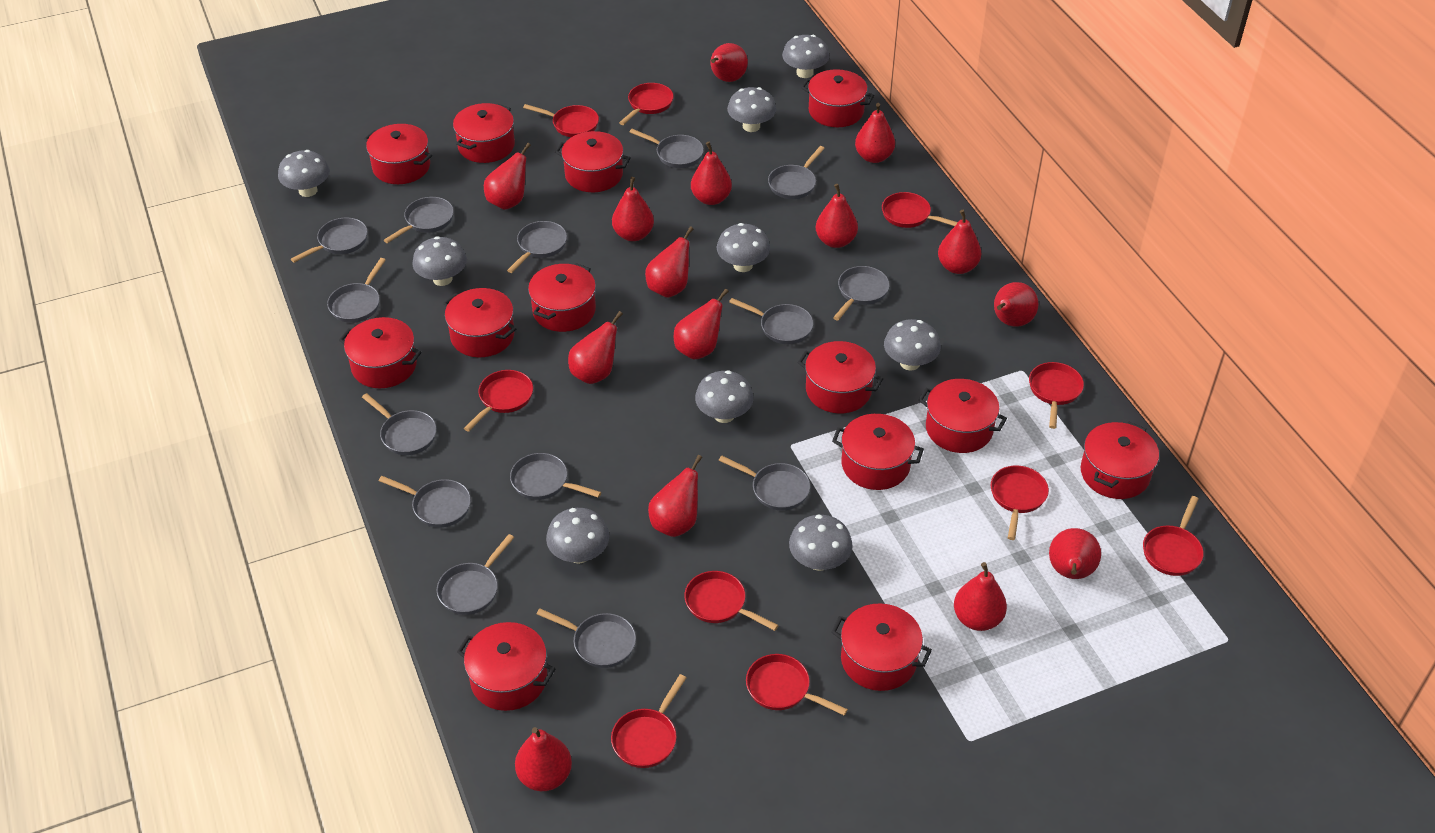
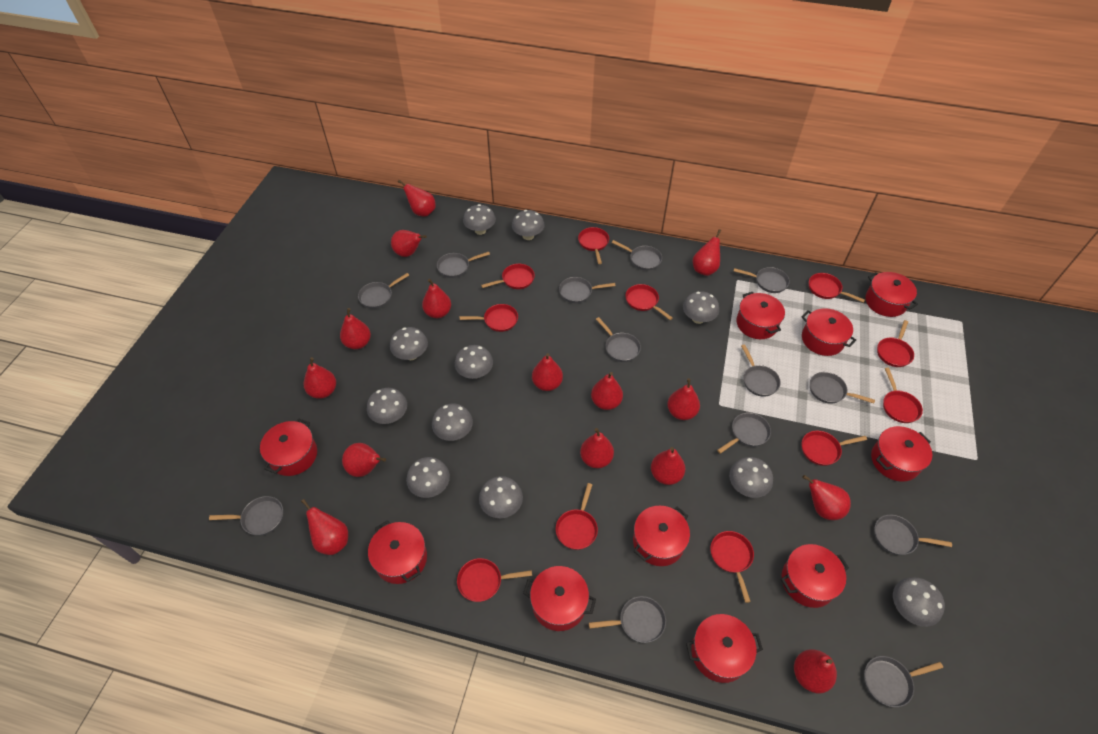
grey mushroom: [278,150,330,197] [412,236,467,286] [546,508,610,564] [695,370,754,423] [717,223,770,272] [727,87,776,132] [782,35,829,78] [789,514,853,571] [884,319,941,371] = 9 -> [367,388,407,424] [390,327,428,360] [406,457,450,498] [432,403,473,441] [455,345,493,379] [463,204,496,235] [479,476,523,518] [512,210,544,240] [683,291,719,324] [729,457,773,498] [893,578,945,627] = 11
grey pan: [291,218,368,263] [327,258,386,323] [362,393,437,455] [379,476,471,527] [384,197,454,243] [437,534,514,615] [507,221,567,273] [510,453,601,500] [537,609,636,668] [630,129,704,168] [718,456,810,511] [729,298,813,344] [768,146,825,199] [833,266,890,321] = 14 -> [209,496,283,536] [358,273,409,309] [437,252,490,278] [559,277,615,303] [589,596,666,643] [596,317,641,362] [612,240,662,270] [717,413,771,454] [734,267,790,293] [741,344,781,397] [810,372,875,404] [864,656,943,707] [874,515,952,555] = 13
red pan: [464,370,533,432] [523,104,599,137] [611,674,686,768] [619,83,674,125] [684,571,779,631] [746,654,848,716] [882,192,958,228] [991,466,1049,540] [1029,362,1084,429] [1143,496,1204,576] = 10 -> [457,558,532,602] [460,304,518,332] [481,264,535,289] [556,483,598,550] [578,227,609,264] [625,284,673,320] [710,531,754,603] [802,431,867,466] [809,273,865,303] [877,320,914,367] [883,368,923,423] = 11
red pot: [339,317,421,388] [364,124,432,184] [443,288,517,357] [453,103,515,163] [457,622,555,711] [528,263,596,332] [555,131,631,192] [797,341,883,413] [801,69,874,127] [831,603,932,691] [832,414,924,490] [918,379,1007,453] [1081,422,1159,499] = 13 -> [260,418,317,476] [368,520,427,584] [523,566,596,631] [633,506,690,566] [686,614,763,683] [736,292,785,339] [781,544,849,608] [802,308,856,356] [866,272,918,317] [871,426,932,482] = 10

